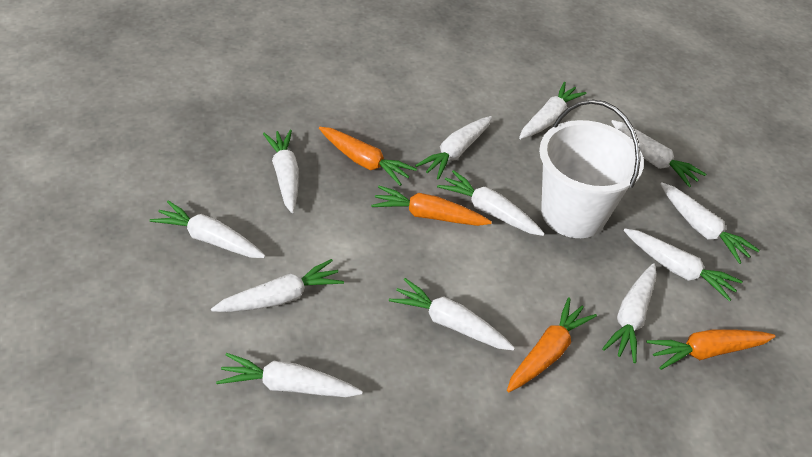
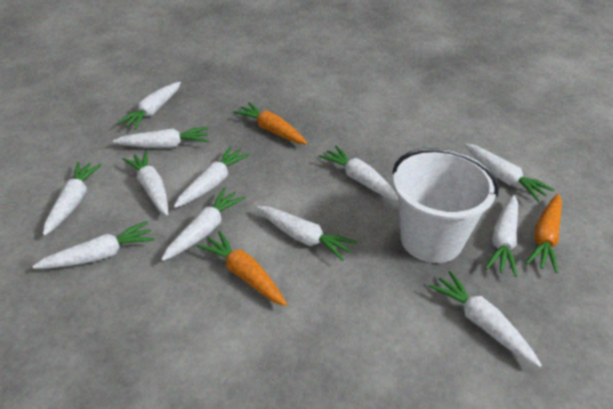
orange carrot: [319,127,417,186] [371,186,492,226] [507,298,597,392] [646,329,776,370] = 4 -> [197,231,287,306] [233,102,307,144] [526,194,562,273] = 3

